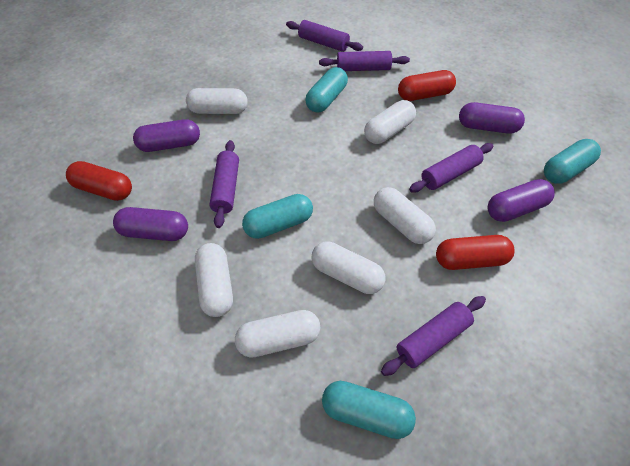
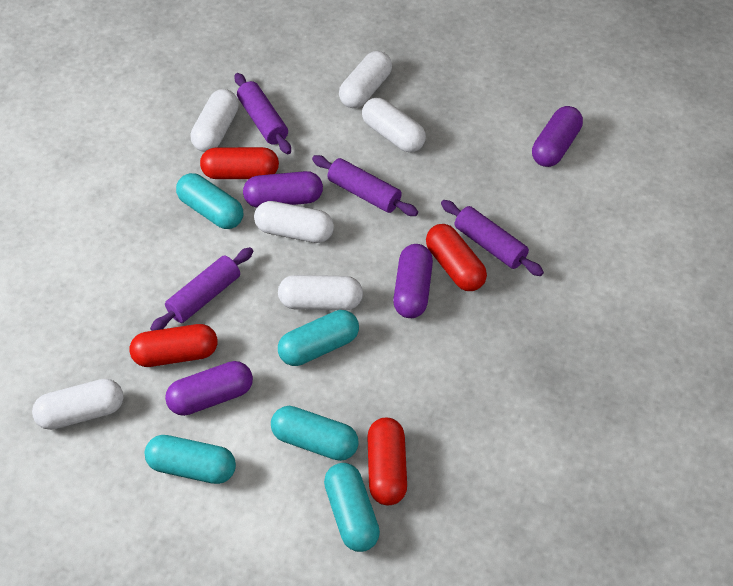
purple rolling pin: [209,140,239,228] [286,20,363,52] [319,51,410,71] [381,296,486,376] [409,143,493,192] = 5 -> [150,247,253,331] [234,73,291,154] [312,155,418,216] [441,200,544,276] = 4
red capsule: [66,161,132,201] [398,70,456,101] [436,235,515,270] = 3 -> [130,324,217,367] [200,147,279,179] [367,418,407,505] [426,224,487,291] = 4
turquoise capsule: [242,194,313,239] [305,67,348,113] [322,381,416,439] [544,139,601,184] = 4 -> [145,435,236,484] [176,173,243,229] [271,406,359,461] [278,310,359,366] [324,463,380,552] = 5

